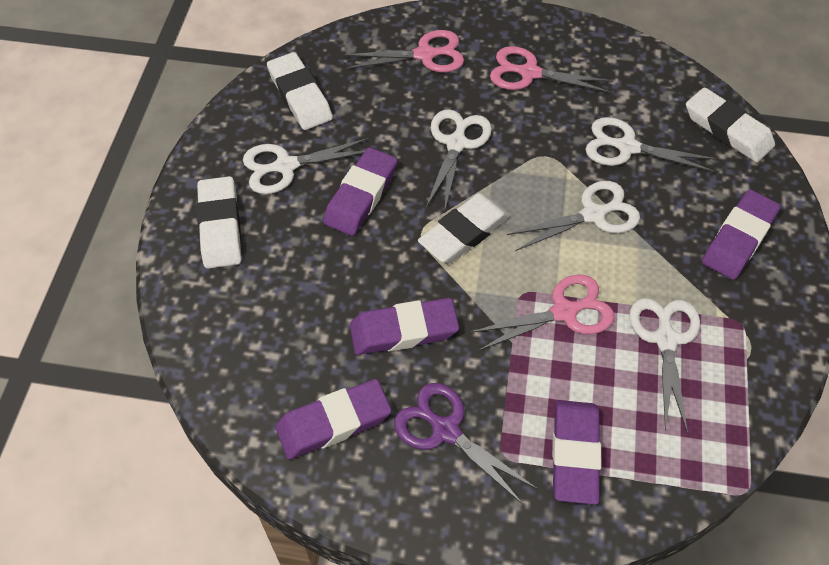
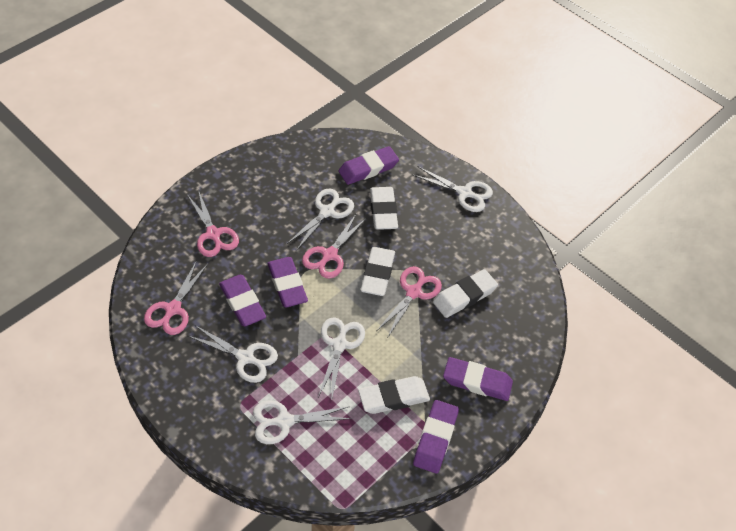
pink scissors: [343,30,464,72] [470,274,614,351] [490,46,613,93] = 3 -> [144,260,208,335] [188,190,239,257] [302,214,366,279] [377,266,442,337] = 4
purple scissors: [394,383,538,505] = 1 -> none = 0

